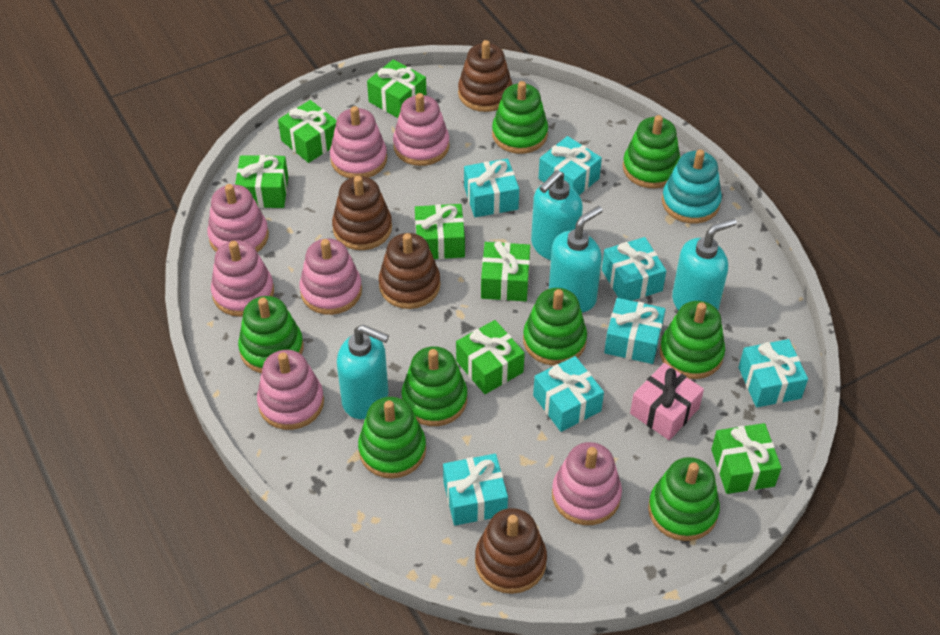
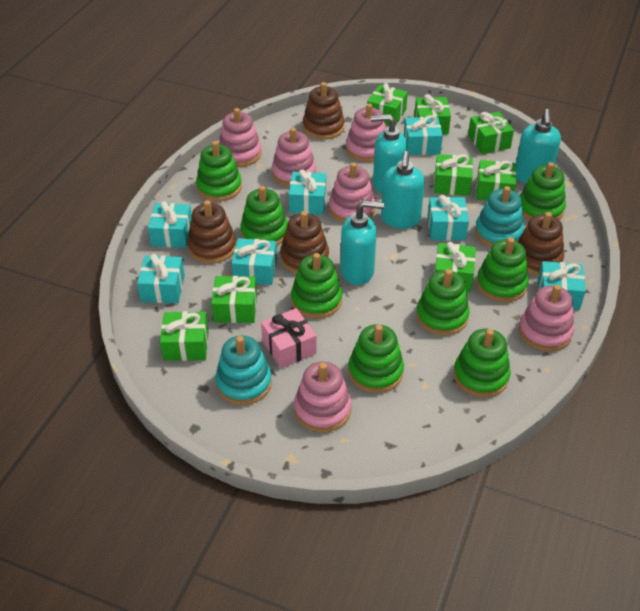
green gift: [235,155,288,208] [278,100,337,163] [367,59,427,118] [415,204,465,259] [456,320,525,394] [481,241,530,301] [711,423,782,494] = 7 -> [160,311,209,361] [211,276,257,323] [367,83,408,126] [414,94,451,134] [434,154,473,196] [434,242,476,292] [468,112,514,154] [476,160,516,200] = 8
pink stacking toy: [207,184,269,252] [211,240,274,317] [257,350,324,430] [299,239,362,315] [330,106,387,178] [393,93,450,166] [552,442,622,525] = 7 -> [219,108,262,167] [272,128,316,187] [294,362,352,432] [329,162,375,223] [346,104,386,162] [519,285,574,352] = 6
turquoise stacking toy: [662,150,722,224] = 1 -> [215,336,272,405] [475,186,524,247] = 2

